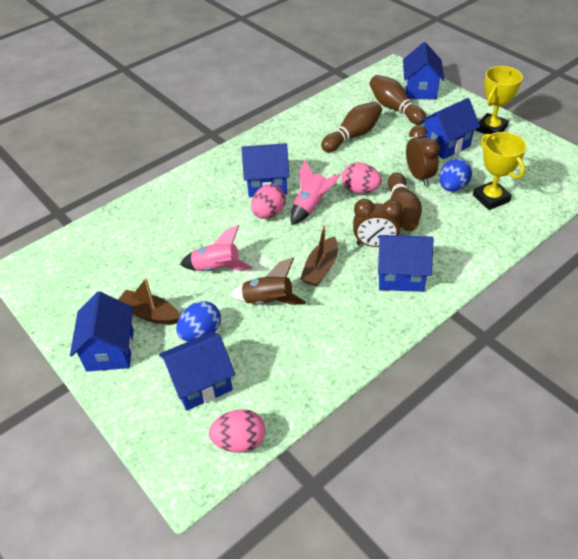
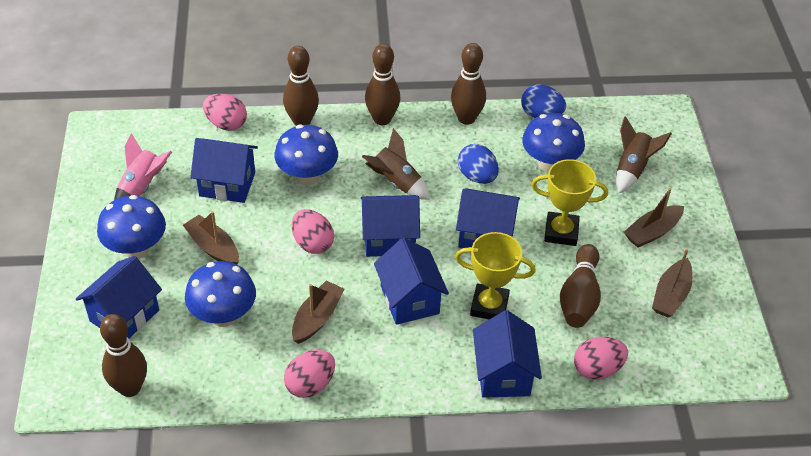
blue mushroom: none = 0 -> [97,195,166,259] [185,261,256,327] [274,125,338,185] [522,113,585,172] = 4
brown boat: [118,278,180,324] [300,225,338,287] = 2 -> [183,211,239,264] [292,281,344,344] [624,188,684,248] [652,249,693,317] = 4
brown bowling pin: [321,102,382,152] [369,75,426,125] [388,172,422,231] = 3 -> [100,314,147,397] [283,46,319,126] [365,44,401,125] [451,43,486,125] [560,244,601,328] = 5
brown clock: [353,199,403,247] [406,125,440,186] = 2 -> none = 0
brown rocket: [230,258,306,305] = 1 -> [362,128,430,200] [616,116,672,193] = 2
pink egg: [209,409,265,453] [251,185,286,219] [342,163,382,193] = 3 -> [203,94,247,131] [284,350,335,398] [292,209,334,254] [574,337,628,380] = 4
pink rocket: [180,225,253,271] [290,160,341,225] = 2 -> [114,133,172,200] = 1

